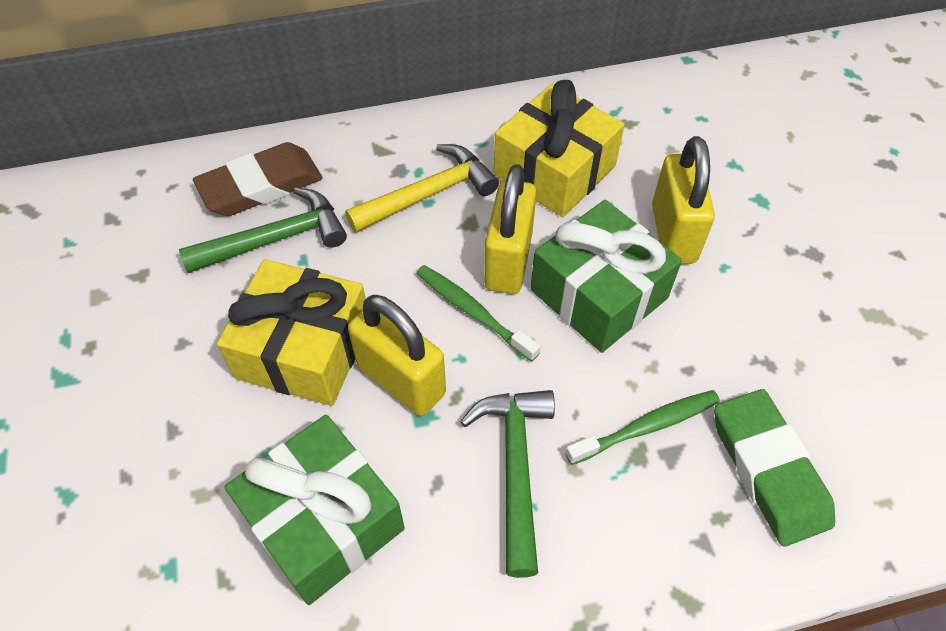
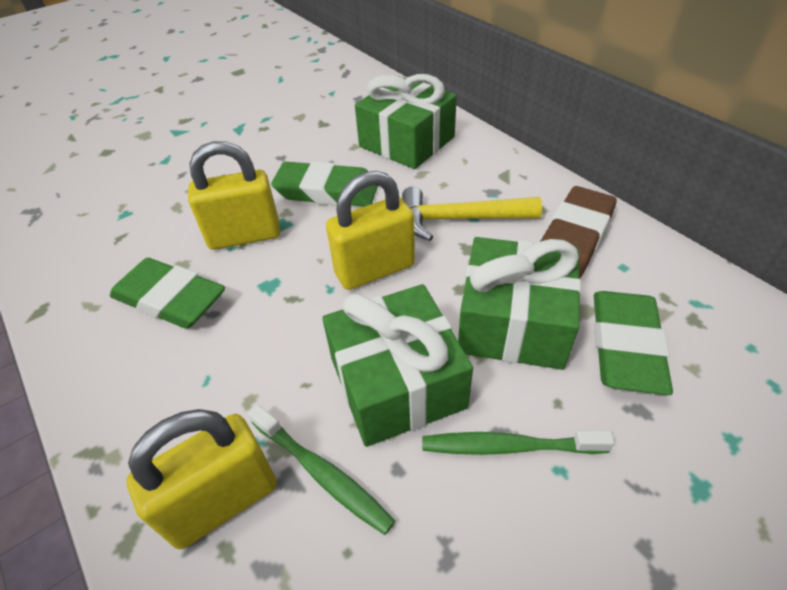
green eraser: [714,389,835,546] = 1 -> [110,258,225,329] [271,161,378,207] [594,291,673,395] = 3
green gift: [224,415,405,605] [530,200,682,353] = 2 -> [322,284,473,447] [355,74,457,169] [458,237,581,370] = 3
green hammer: [179,187,347,273] [460,390,555,578] = 2 -> none = 0
yellow gift: [217,259,366,406] [494,80,625,217] = 2 -> none = 0

